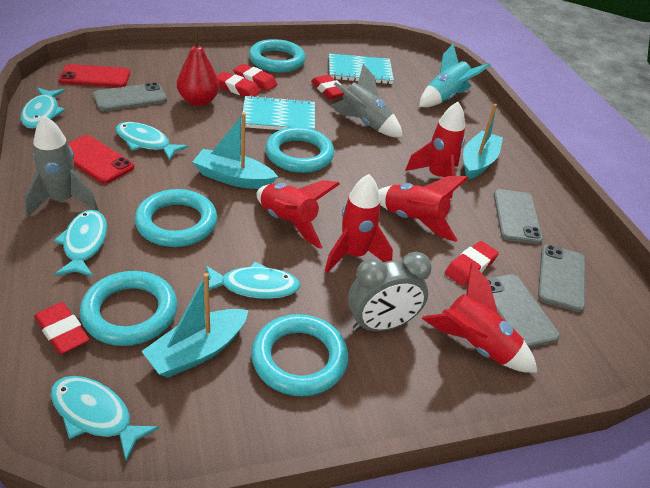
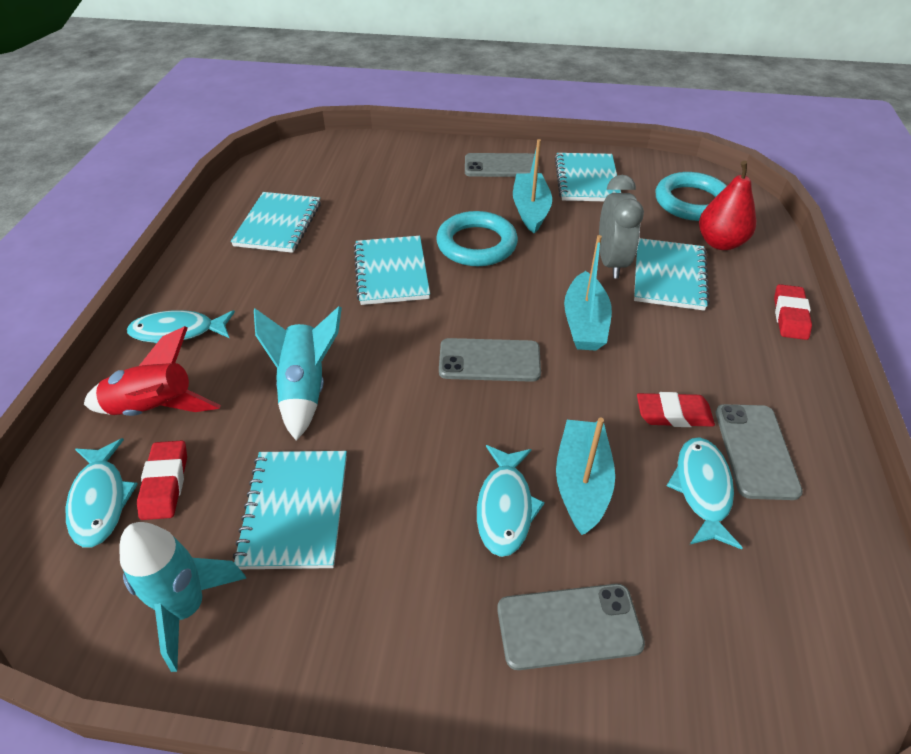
grey rocket: [24,116,98,217] [330,64,403,138] = 2 -> none = 0
red eraser: [34,302,90,354] [217,72,261,97] [233,64,278,91] [311,75,344,99] [445,241,499,286] = 5 -> [137,441,187,520] [637,392,715,427] [774,284,812,340] = 3
red phone: [58,64,130,87] [68,135,135,184] = 2 -> none = 0
red rocket: [257,180,340,249] [325,174,393,273] [378,176,468,242] [405,102,465,198] [422,263,538,373] = 5 -> [84,326,221,416] = 1
turquoise fish: [21,88,65,129] [51,376,159,461] [54,210,107,277] [116,122,189,161] [206,262,300,299] = 5 -> [66,438,138,547] [127,310,235,344] [477,445,545,557] [667,437,742,549] = 4
turquoise notebook: [241,95,315,130] [329,53,394,84] = 2 -> [231,192,321,253] [233,451,347,569] [354,236,430,305] [555,153,621,201] [634,238,709,311] = 5
turquoise ring: [80,271,177,346] [135,189,217,247] [249,39,306,72] [251,314,348,396] [265,127,334,173] = 5 -> [436,211,518,266] [656,172,727,221] = 2
turquoise rocket: [419,44,490,107] = 1 -> [119,522,246,672] [254,306,342,440] = 2

